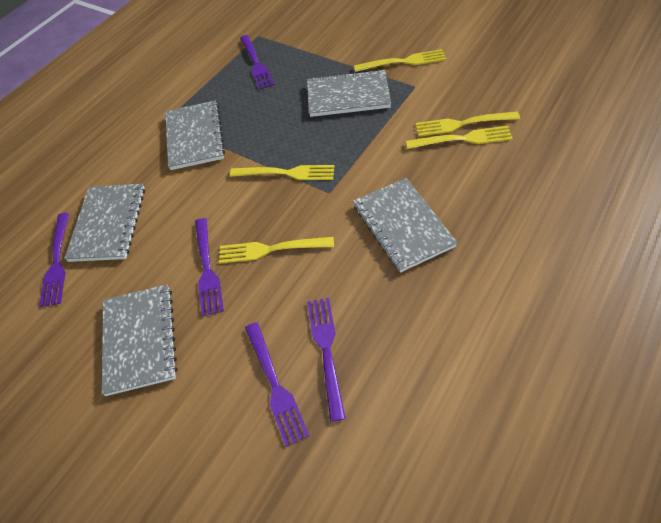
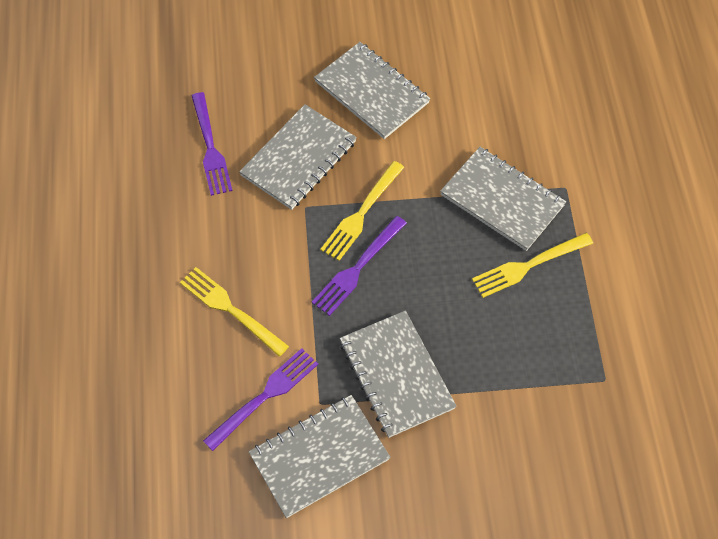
purple fork: [39,213,69,307] [195,218,224,317] [240,35,275,90] [245,322,309,447] [307,298,346,422] = 5 -> [191,92,232,196] [203,348,318,451] [312,216,407,316] = 3
yellow fork: [219,237,334,263] [230,165,334,180] [354,49,446,72] [406,126,513,149] [415,111,520,136] = 5 -> [180,267,289,357] [320,161,404,261] [472,233,593,298] = 3

